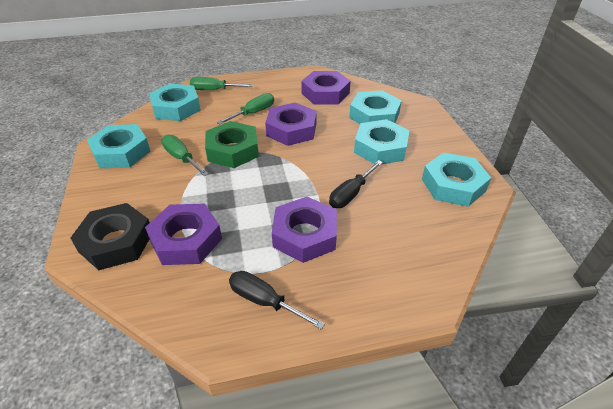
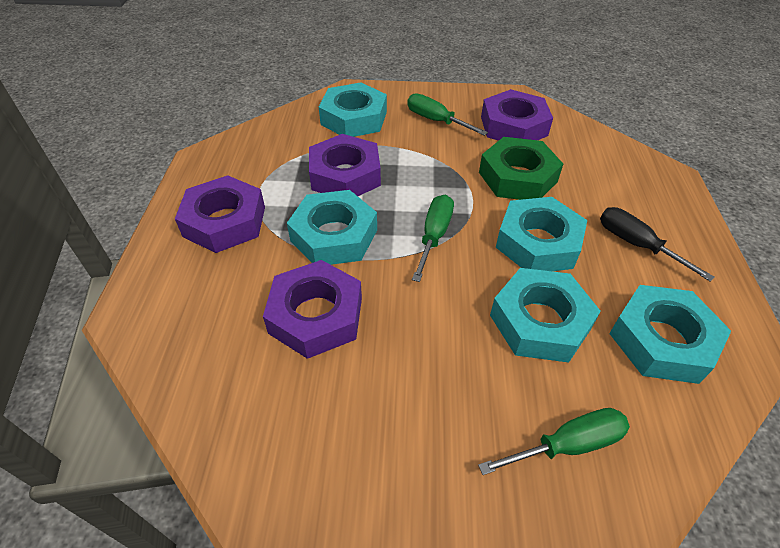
black nut: [71,203,150,270] = 1 -> none = 0
black screwdriver: [229,271,325,330] [329,160,383,208] = 2 -> [600,207,715,282] = 1

